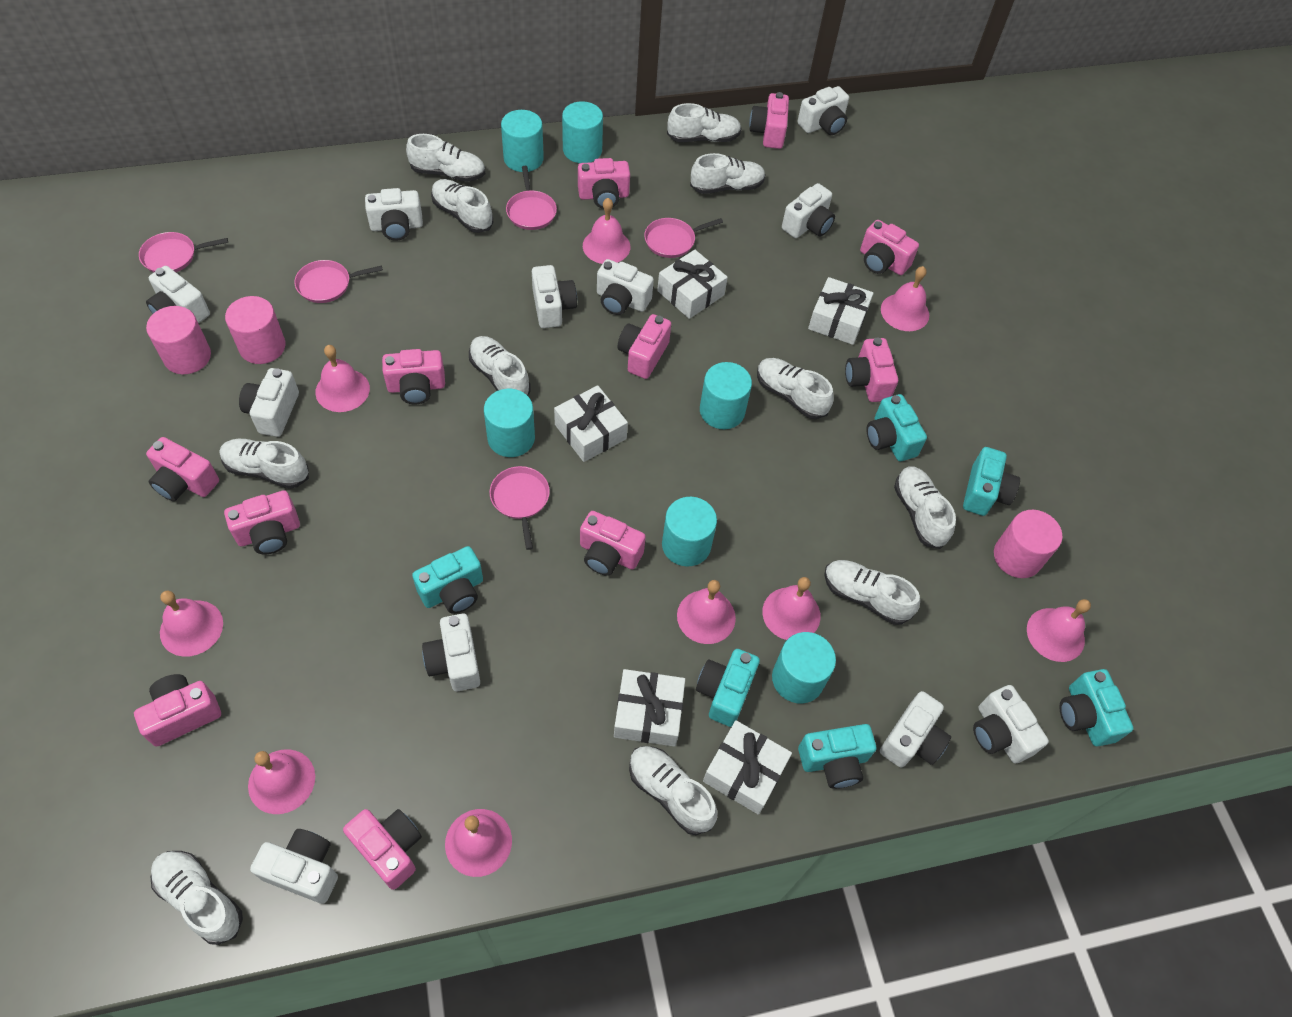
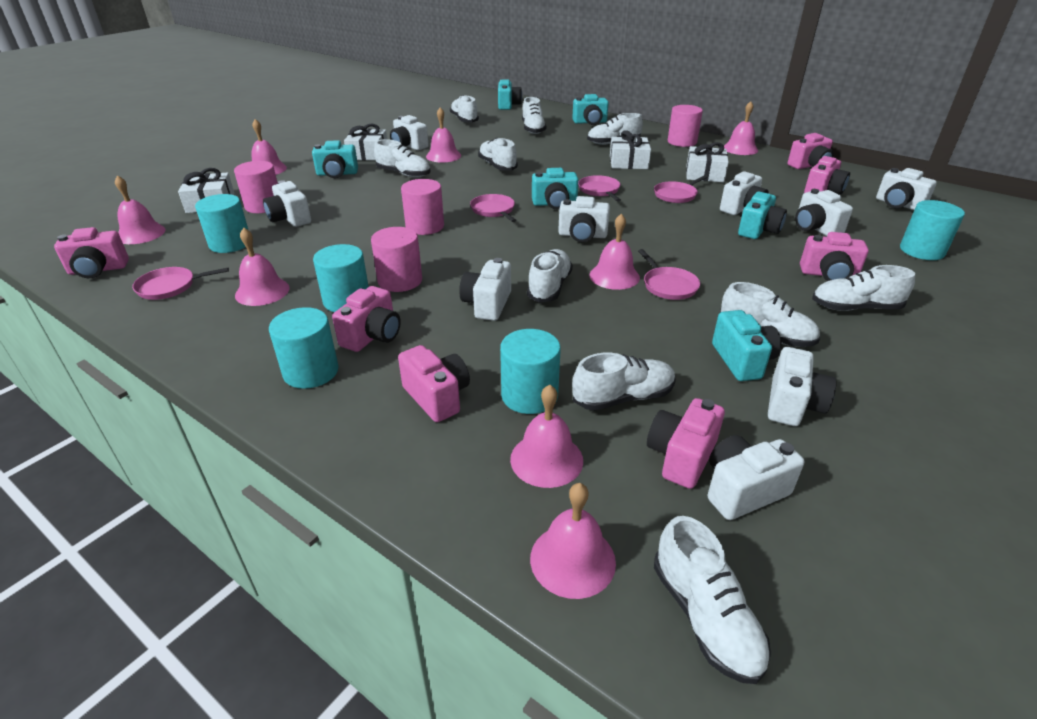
pink bell: [160,590,223,657] [248,749,315,814] [315,345,370,412] [445,809,512,877] [583,198,630,264] [677,580,736,644] [762,577,821,640] [881,266,929,331] [1027,599,1091,662] = 9 -> [115,175,166,244] [235,228,289,306] [251,119,287,175] [426,107,461,163] [510,385,583,488] [530,483,616,599] [589,214,640,290] [724,101,758,155] = 8
pink camera: [134,674,221,747] [146,437,219,501] [224,490,300,554] [343,809,422,890] [382,349,445,404] [578,158,630,209] [580,511,646,576] [618,314,671,379] [749,92,789,149] [845,338,898,402] [860,220,919,275] = 11 -> [54,227,129,278] [332,286,401,352] [398,345,470,422] [647,398,725,489] [787,133,834,169] [800,232,869,281] [804,156,850,194] = 7
pink cylinder: [146,306,211,374] [225,296,286,364] [994,510,1063,578] = 3 -> [234,161,278,213] [371,227,422,292] [401,179,444,235] [668,105,703,147] = 4
turquoise cylinder: [484,389,535,457] [501,110,544,172] [562,101,603,163] [662,497,717,567] [700,362,752,429] [772,632,836,703] = 6 -> [195,194,248,253] [269,307,338,389] [313,244,369,312] [500,329,561,414] [900,200,965,260] = 5
white camera: [146,266,210,323] [239,368,299,437] [250,829,338,904] [365,188,423,241] [422,613,480,691] [532,265,577,328] [597,259,654,315] [782,183,835,238] [797,86,849,135] [880,691,951,768] [973,685,1049,763] = 11 -> [263,180,311,227] [390,115,429,150] [459,258,511,321] [558,196,610,242] [708,435,804,520] [720,171,769,215] [768,347,837,426] [795,189,853,236] [876,168,937,210] = 9
white gift: [554,385,628,462] [614,669,685,747] [657,250,728,319] [703,720,792,815] [808,277,874,345] = 5 -> [178,168,234,213] [344,124,387,160] [610,130,651,169] [686,142,729,182] = 4
white shoe: [151,851,243,945] [220,439,309,489] [406,134,485,182] [431,179,493,233] [469,336,531,396] [629,746,718,835] [667,103,742,142] [690,153,766,194] [757,358,834,419] [824,560,920,625] [894,466,956,549] = 11 -> [374,139,431,178] [450,95,479,122] [478,138,518,171] [522,97,547,134] [527,249,573,303] [572,352,676,411] [587,113,643,145] [654,516,771,684] [720,282,820,347] [812,265,915,311] = 10

